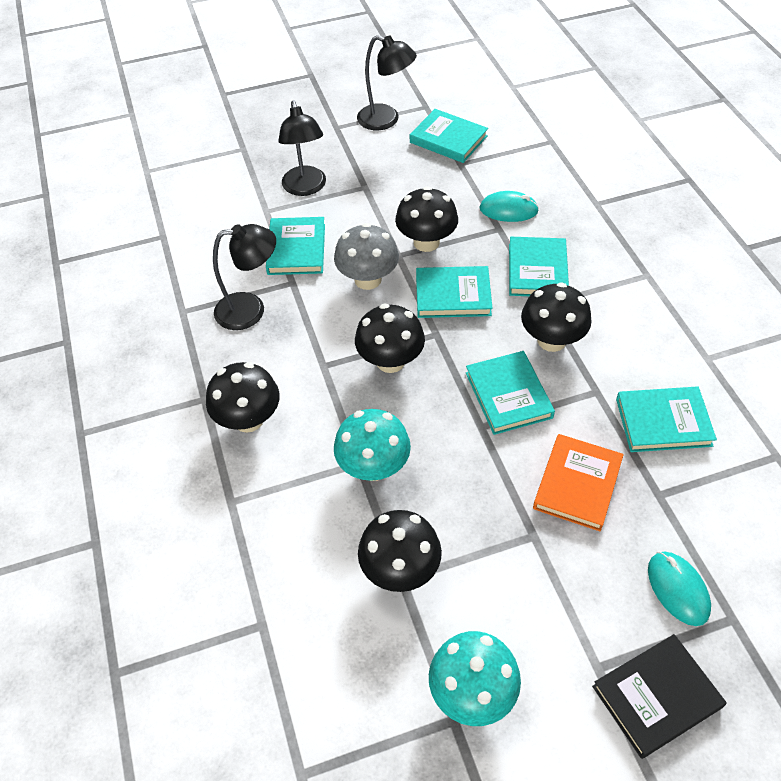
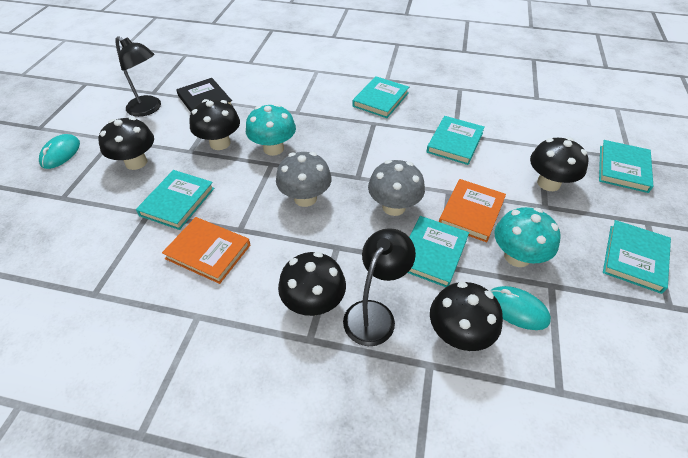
black lamp: [213,224,276,330] [278,100,326,196] [357,35,417,130] = 3 -> [115,36,161,117] [343,228,416,346] = 2
grey mushroom: [334,223,399,290] = 1 -> [276,152,332,207] [368,160,425,216] = 2
orange book: [533,434,624,531] = 1 -> [162,217,250,284] [439,179,506,242] = 2

